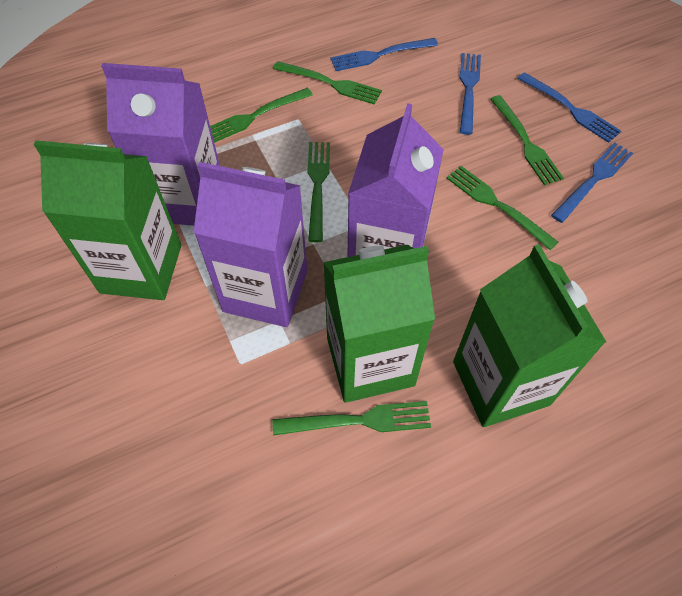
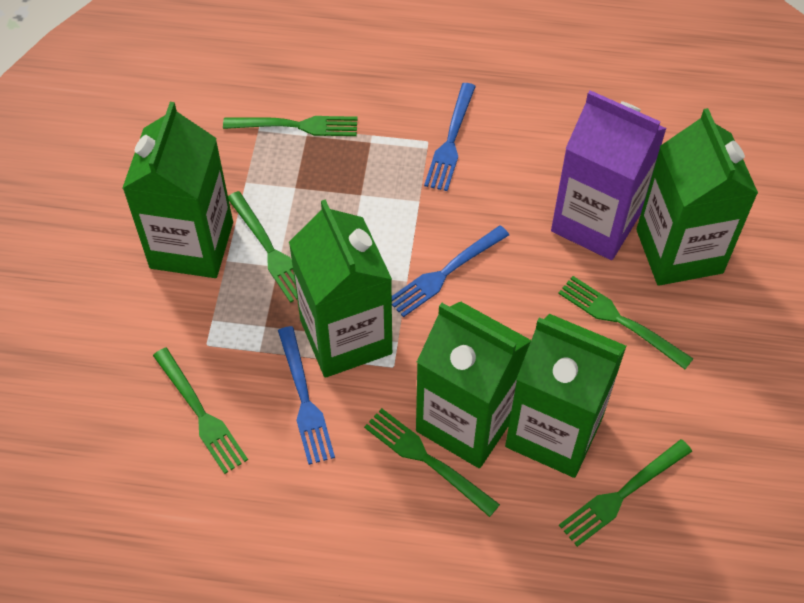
blue fork: [330,38,438,71] [460,53,481,135] [517,72,621,143] [551,142,633,223] = 4 -> [278,326,335,465] [392,225,509,317] [424,83,476,191] = 3
green carton: [34,140,181,300] [323,245,435,403] [453,244,606,427] = 3 -> [122,102,233,278] [289,199,392,378] [416,301,531,468] [505,314,626,478] [636,108,758,286] = 5
purple carton: [101,63,220,226] [194,162,307,327] [347,103,444,257] = 3 -> [551,90,667,260] = 1

